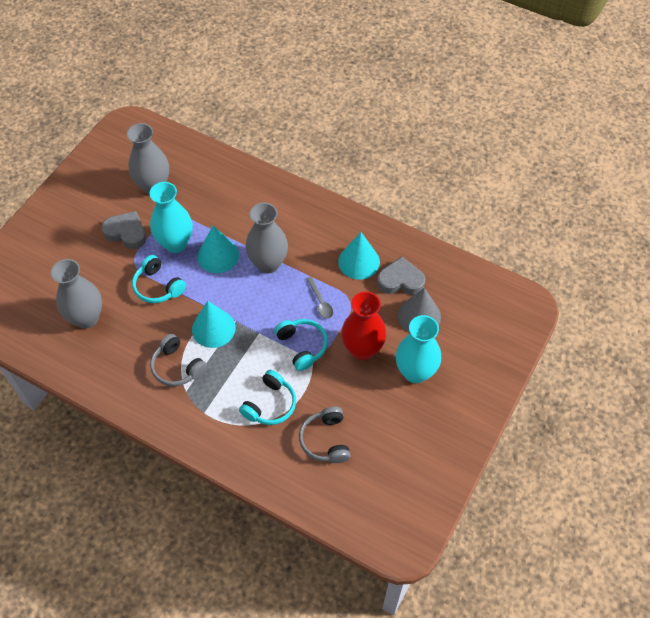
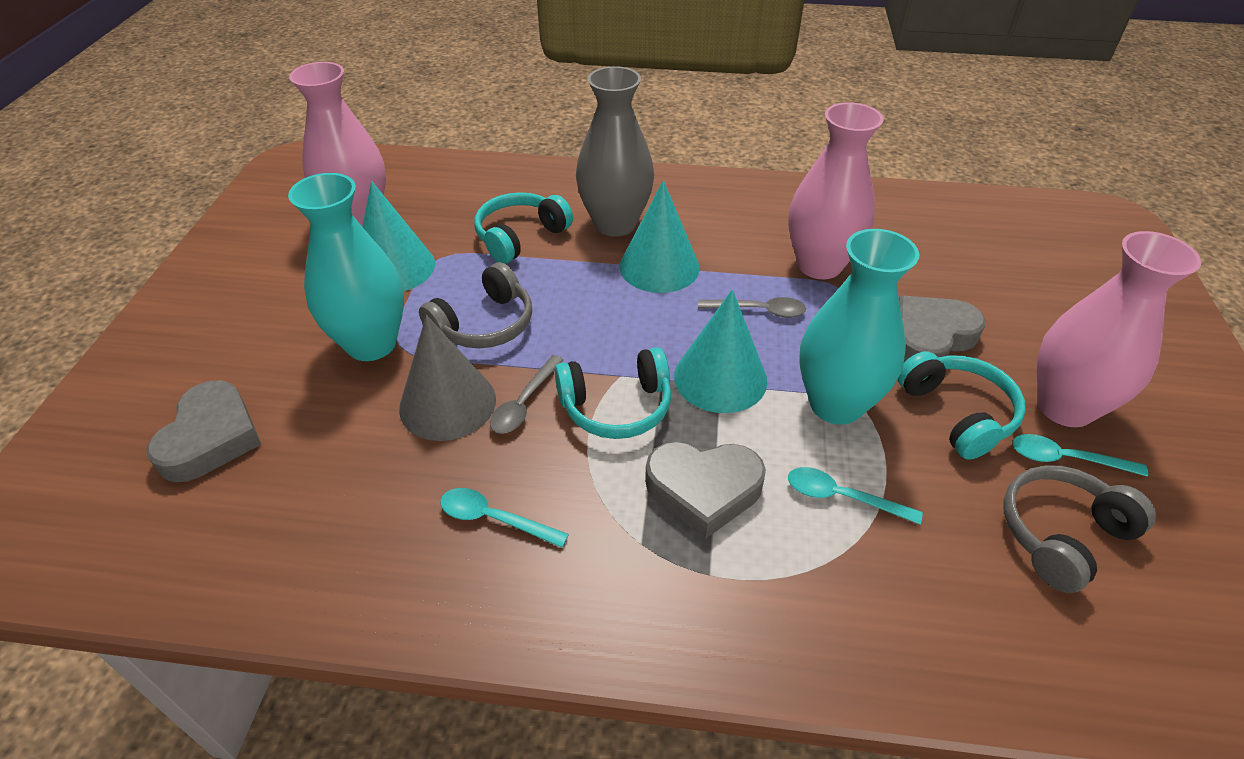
grey heart: [102,211,146,249] [377,257,425,295] = 2 -> [146,380,262,482] [645,442,766,539] [899,296,986,362] = 3
grey spoon: [306,276,333,319] = 1 -> [490,355,564,434] [698,297,806,318] = 2
grey vase: [51,259,102,329] [127,123,169,195] [246,203,288,273] = 3 -> [576,66,654,237] = 1
pink vase: none = 0 -> [289,62,386,226] [788,102,884,279] [1037,231,1201,427] = 3
red vase: [341,291,386,360] = 1 -> none = 0
turquoise spoon: none = 0 -> [440,488,569,548] [788,467,923,525] [1012,434,1148,477] = 3

